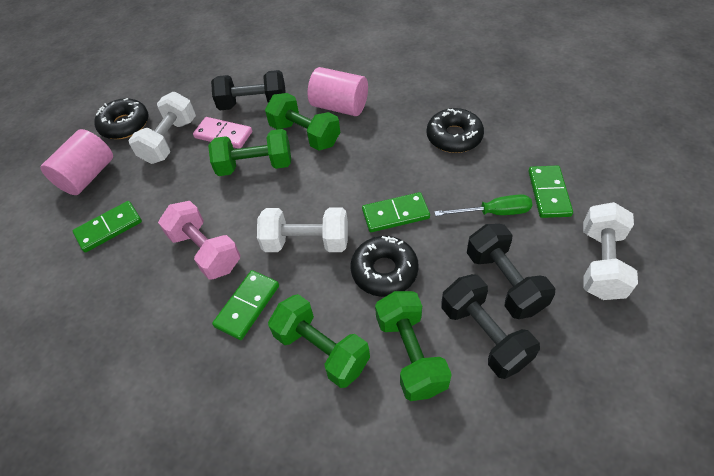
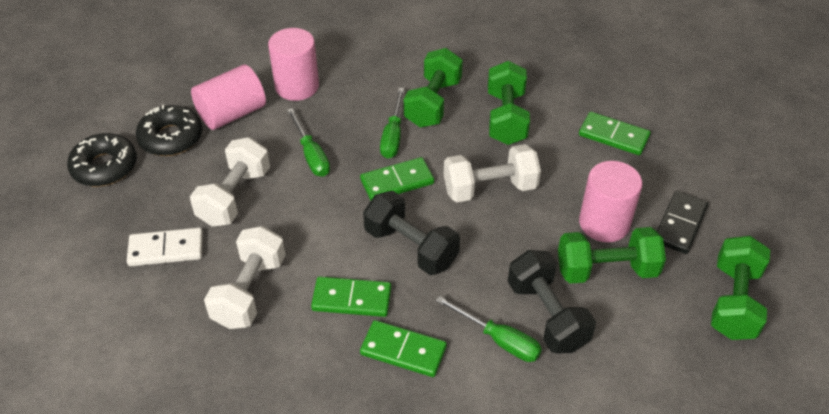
black domino: none = 0 -> [657,191,708,254] = 1
black donut: [94,98,149,139] [351,236,419,297] [427,108,484,153] = 3 -> [67,133,137,186] [136,105,202,156] = 2
black dumbbell: [211,70,286,110] [441,274,540,379] [467,224,555,319] = 3 -> [363,191,460,275] [508,250,596,354] = 2
green screwdriver: [434,194,532,216] = 1 -> [287,108,330,177] [380,88,404,159] [436,296,542,362] = 3
pink cylinder: [40,129,113,195] [307,67,368,116] = 2 -> [191,65,266,130] [268,28,319,101] [579,161,643,242] = 3
pink domino: [193,117,252,149] = 1 -> none = 0
pink dumbbell: [158,201,240,280] = 1 -> none = 0
white domino: none = 0 -> [127,228,203,266] = 1

